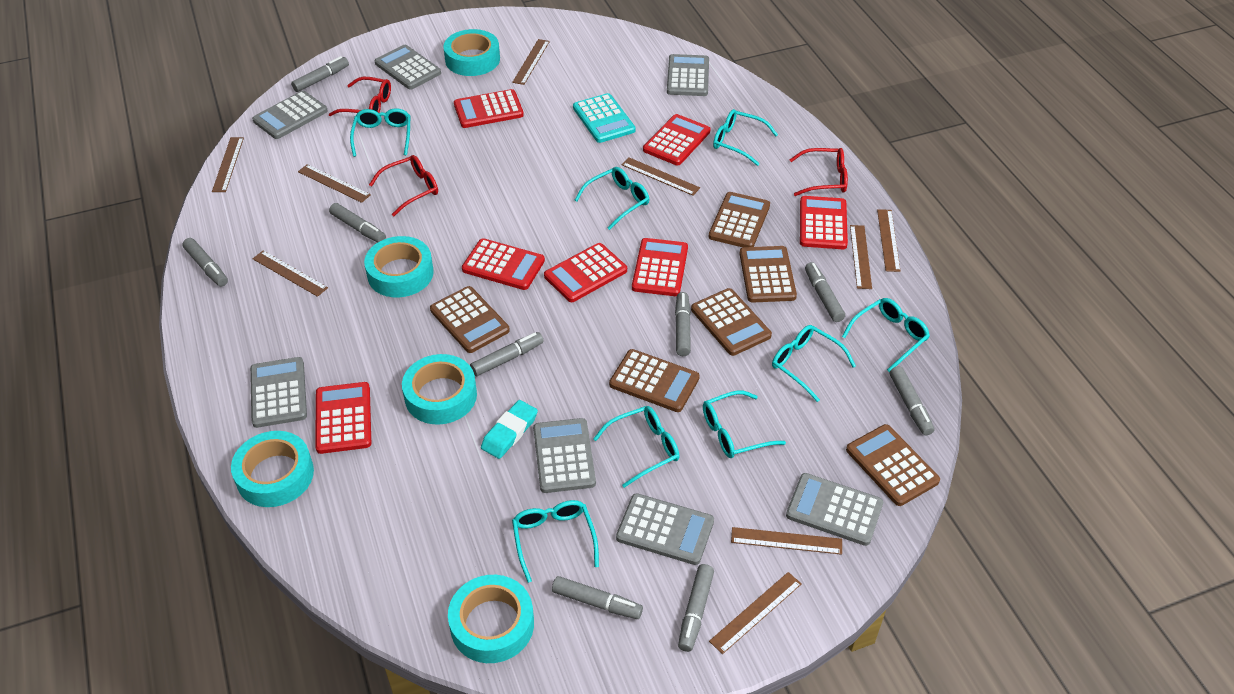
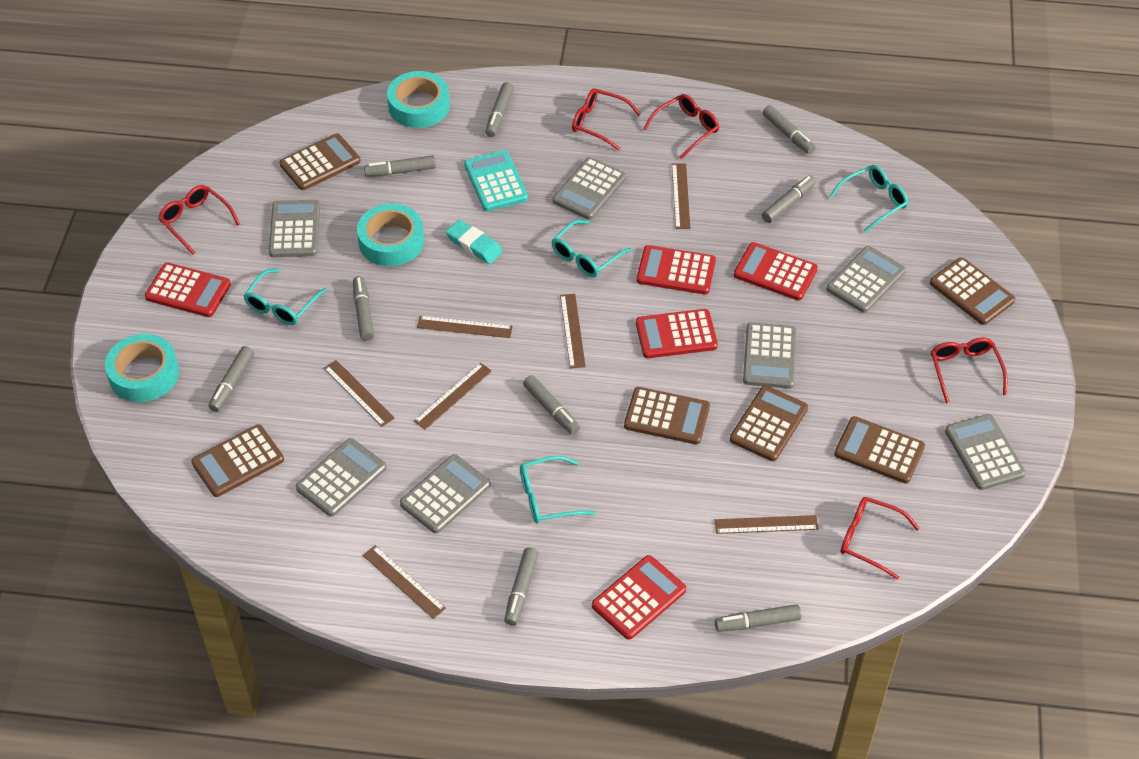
brown ruler: [212,137,244,192] [253,250,328,297] [298,164,371,203] [512,39,550,85] [622,157,700,196] [709,572,802,654] [731,527,842,555] [850,225,872,289] [877,209,901,272] = 9 -> [324,360,395,427] [363,545,446,619] [414,363,492,430] [417,316,513,338] [560,294,586,368] [672,163,690,229] [715,515,818,534] = 7
red calculator: [315,382,371,454] [454,89,524,128] [462,238,545,290] [544,243,627,302] [632,238,688,296] [643,114,710,165] [800,196,848,249] = 7 -> [145,263,231,317] [592,555,686,640] [636,309,718,358] [637,245,716,294] [734,242,818,301] = 5
red glasses: [328,77,391,116] [369,155,438,216] [790,148,848,196] = 3 -> [158,185,240,254] [572,88,641,150] [643,94,719,159] [840,497,920,580] [931,338,1007,404] = 5
turquoise glasses: [350,108,410,157] [512,500,599,583] [575,167,649,230] [593,406,679,488] [703,390,786,458] [713,109,778,166] [772,325,856,402] [842,298,930,372] = 8 -> [243,269,327,325] [520,456,595,524] [552,220,632,277] [829,165,908,232] = 4
turquoise tape: [231,431,314,507] [364,236,434,297] [402,354,477,425] [443,29,500,76] [448,575,534,663] = 5 -> [105,334,179,402] [357,204,424,266] [387,71,450,128] = 3

